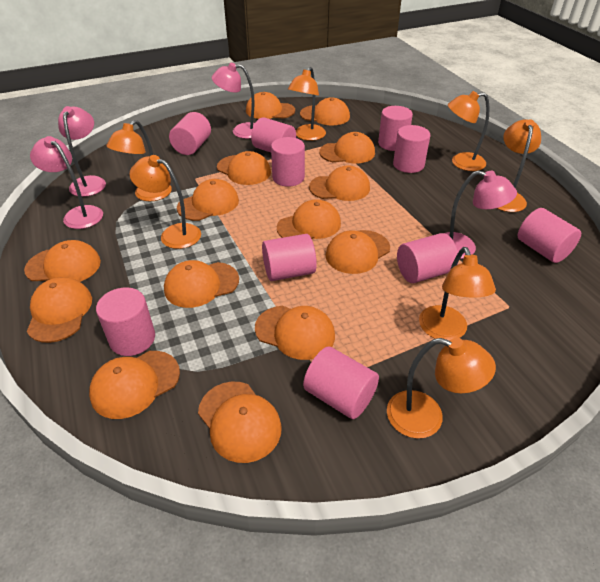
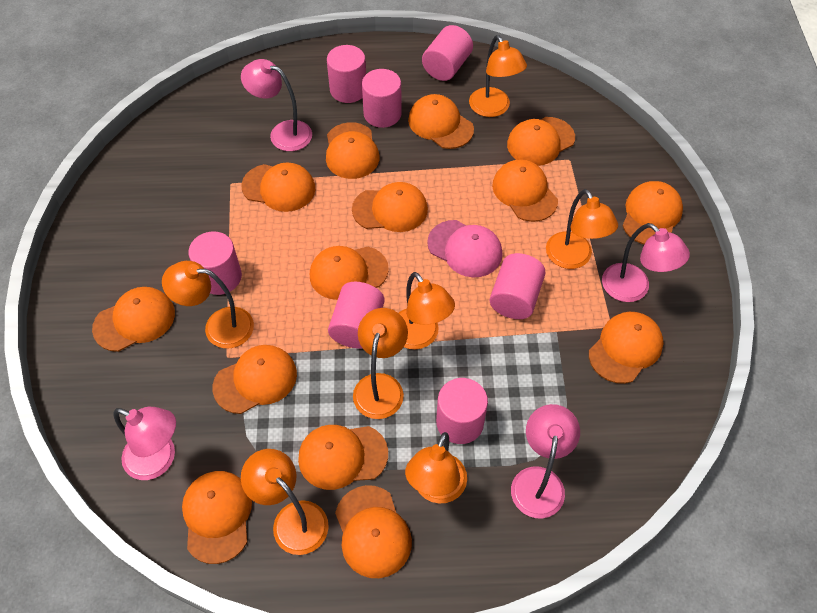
pink cap: none = 0 -> [427,220,502,277] = 1
pink cylinder: [96,287,155,356] [169,112,211,155] [251,117,296,152] [262,234,317,281] [271,137,305,187] [303,347,379,419] [378,106,413,151] [393,125,430,173] [397,233,458,283] [518,208,581,263] = 10 -> [188,231,242,295] [327,45,366,103] [328,282,385,349] [362,69,402,128] [422,25,473,81] [436,378,488,444] [490,253,546,319] = 7

